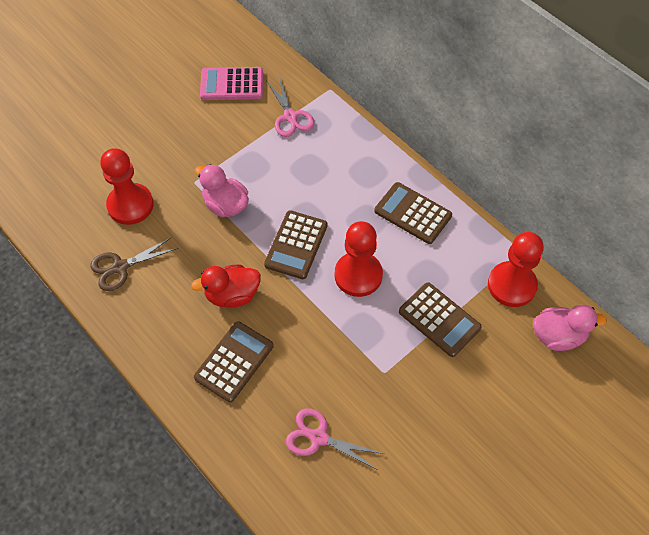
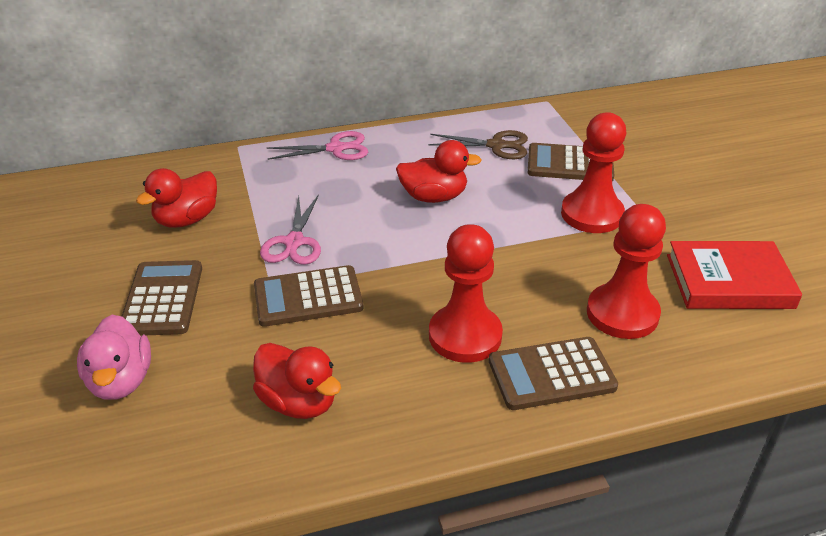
pink calculator: [200,67,263,100] = 1 -> none = 0
pink duck: [195,164,249,217] [533,305,607,351] = 2 -> [77,315,151,400] = 1
red book: none = 0 -> [667,241,802,309] = 1
red duck: [191,265,261,307] = 1 -> [136,168,217,228] [253,343,341,419] [396,140,482,203] = 3

